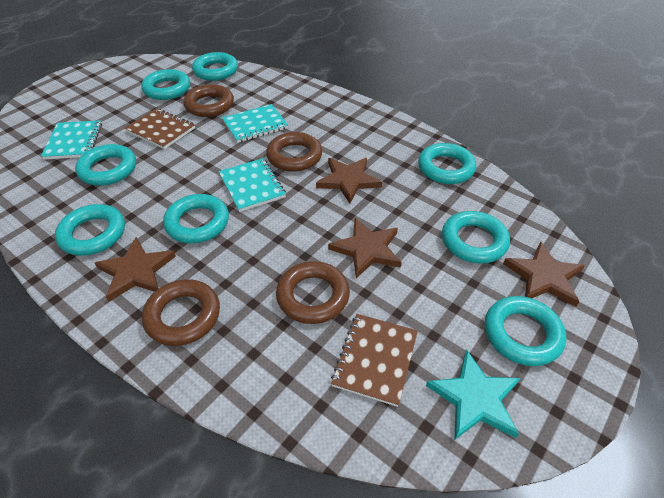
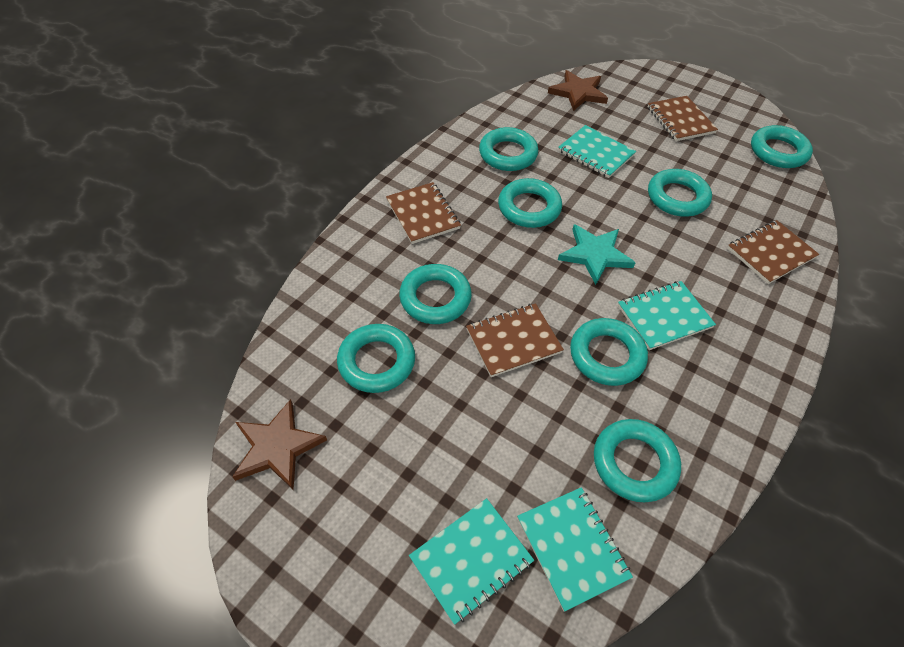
brown notebook: [124,108,195,149] [331,314,418,407] = 2 -> [386,182,461,244] [466,303,564,377] [648,96,718,141] [727,220,819,284] = 4
brown ring: [142,279,220,346] [183,84,234,117] [266,132,322,172] [276,261,350,324] = 4 -> none = 0
brown star: [95,237,176,302] [316,158,382,204] [328,218,402,278] [503,242,585,306] = 4 -> [232,399,327,489] [548,70,608,111] = 2
turquoise notebook: [41,120,102,160] [219,158,286,212] [222,104,288,143] = 3 -> [409,498,534,625] [517,487,633,612] [558,125,636,178] [618,281,716,350] = 4

